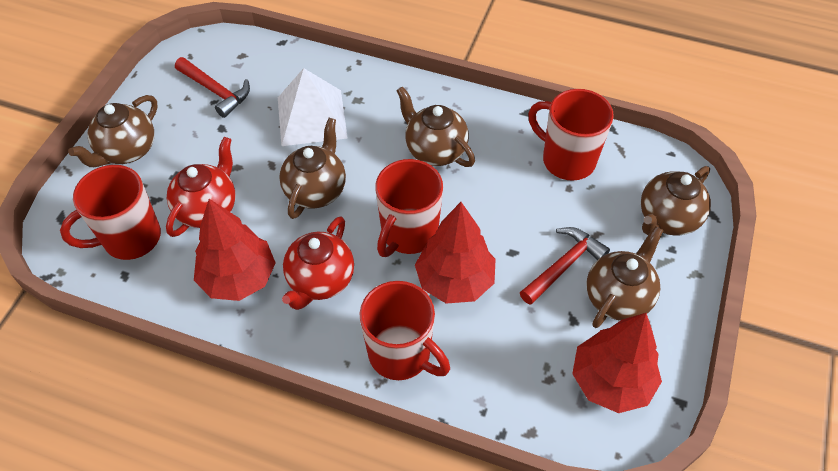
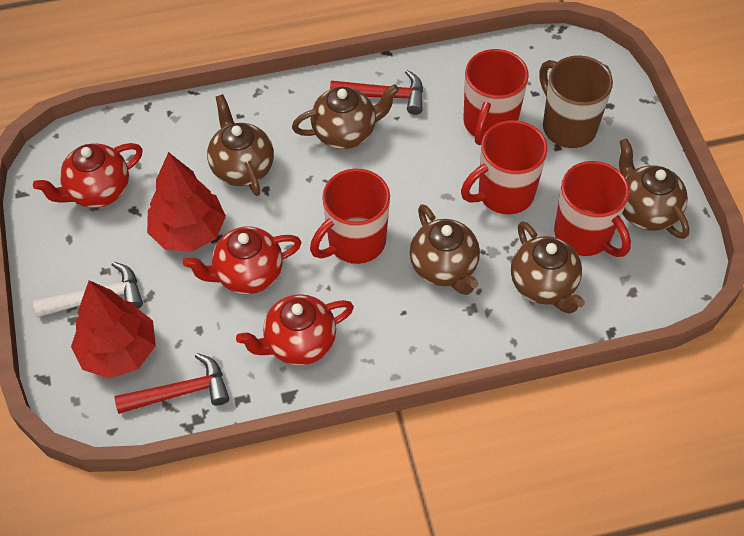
brown mug: none = 0 -> [539,55,613,148] = 1
red teapot: [166,137,236,237] [282,216,354,310] = 2 -> [33,143,143,208] [183,226,302,294] [236,294,354,365] = 3
red tree: [194,199,276,301] [415,202,496,304] [572,313,662,413] = 3 -> [71,280,156,379] [147,152,226,252] = 2
white hammer: none = 0 -> [33,262,143,317] = 1
white pyramid: [278,68,348,146] = 1 -> none = 0

